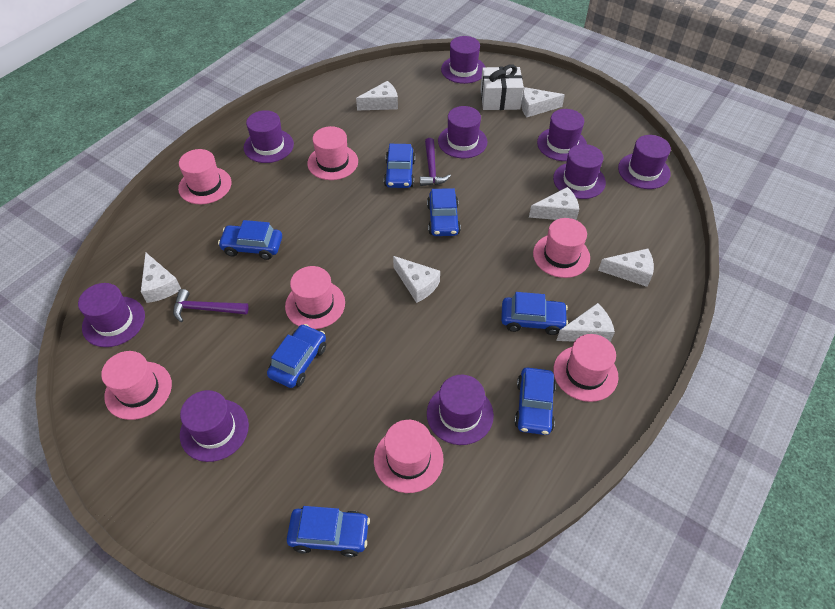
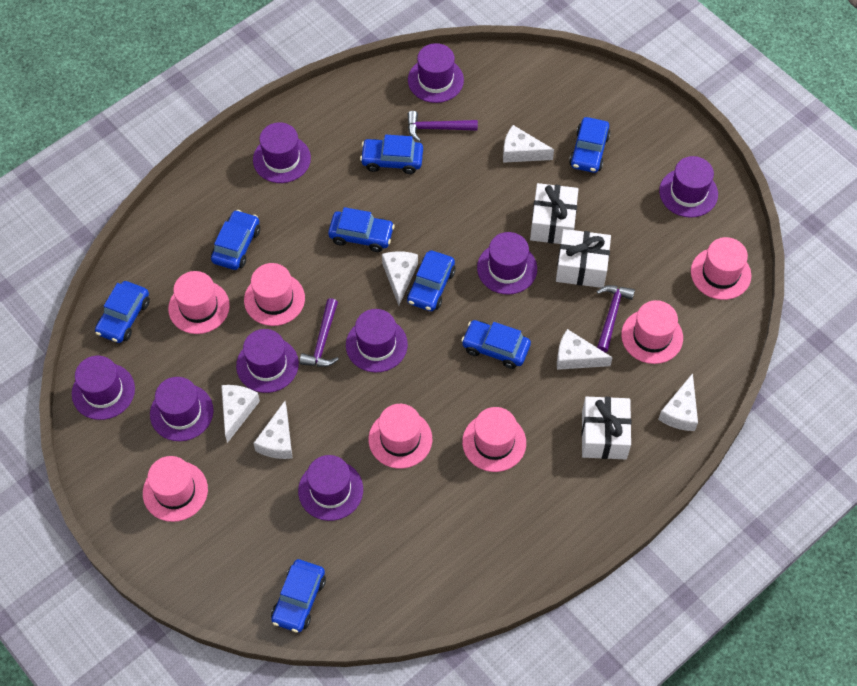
blue car: [218,220,282,260] [267,324,326,388] [287,506,370,557] [384,144,415,188] [427,188,461,236] [501,292,568,335] [514,368,556,435] = 7 -> [95,281,150,343] [211,210,260,270] [271,559,326,632] [328,207,395,252] [360,135,423,174] [407,251,456,311] [461,320,531,369] [569,117,610,173] = 8
purple hammer: [173,289,249,322] [420,138,451,186] = 2 -> [299,298,339,367] [408,111,478,142] [596,285,635,352] = 3
white cheese: [141,252,181,303] [356,81,398,110] [393,256,440,303] [521,87,565,118] [529,187,579,220] [556,303,615,342] [598,249,654,287] = 7 -> [221,385,260,443] [253,401,292,459] [382,251,418,306] [503,125,554,163] [557,329,613,370] [658,373,698,431] = 6
white gift: [480,65,524,110] = 1 -> [530,183,578,244] [556,229,611,288] [581,397,631,459] = 3

